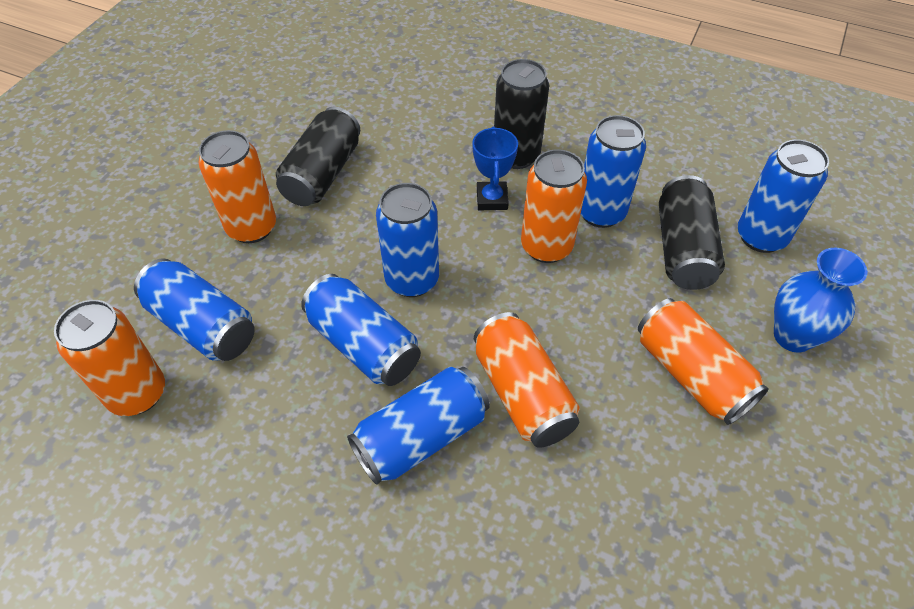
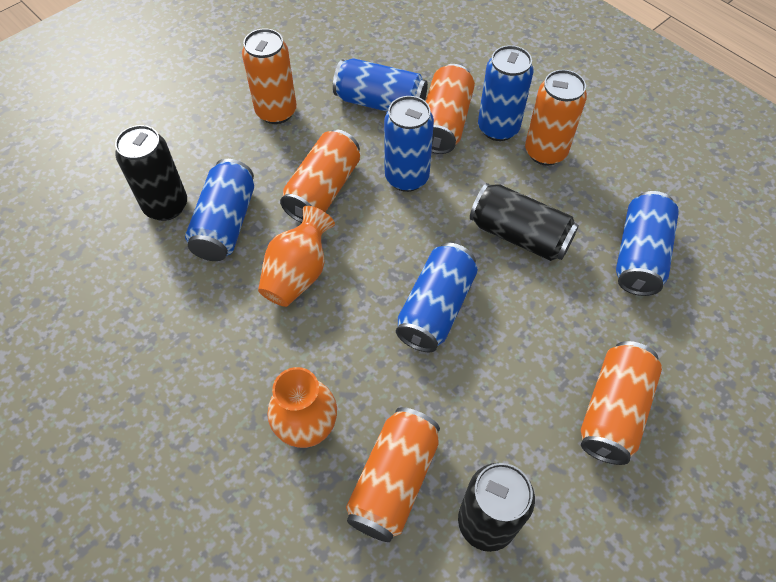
blue trophy: [472,126,518,210] = 1 -> none = 0
blue vase: [774,248,868,353] = 1 -> none = 0
orange can: [54,300,165,416] [198,130,276,243] [474,312,580,448] [521,149,587,263] [638,298,769,425] = 5 -> [242,28,297,124] [280,129,360,223] [346,407,440,542] [426,64,475,154] [525,70,587,166] [581,341,662,465] = 6
orange vase: none = 0 -> [258,206,335,307] [267,367,337,448] = 2

